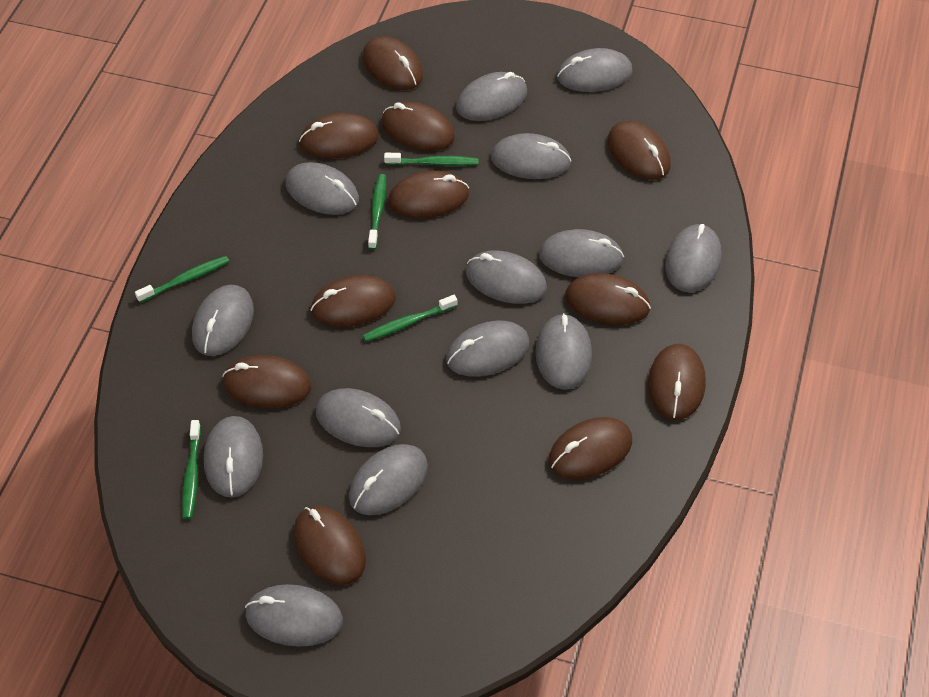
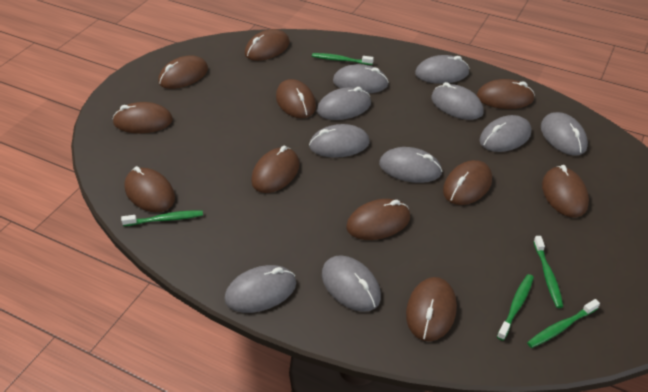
grey mouse: [192,285,254,356] [204,416,263,498] [245,584,343,647] [285,162,359,215] [316,388,401,447] [349,444,428,515] [446,321,530,377] [456,72,527,121] [466,250,547,304] [491,133,572,179] [535,313,592,390] [539,229,624,277] [557,48,633,92] [665,224,722,292] = 14 -> [224,265,296,313] [309,124,369,158] [317,87,371,120] [322,255,381,312] [333,64,389,93] [379,147,442,183] [415,55,469,84] [431,82,484,120] [480,115,531,152] [541,112,588,156] = 10

